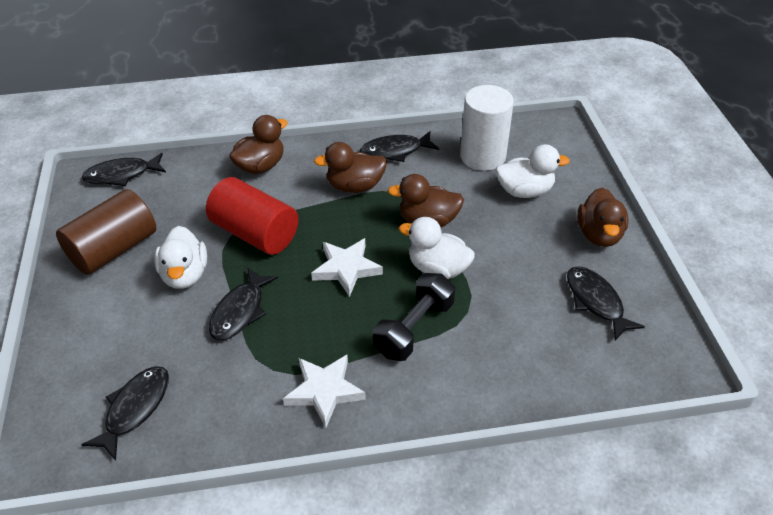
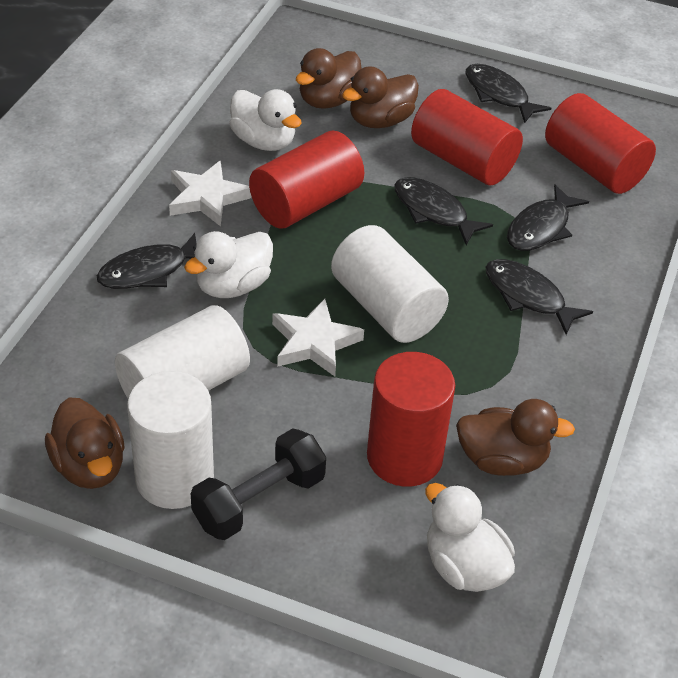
brown cylinder: [56,189,156,275] = 1 -> none = 0
red cylinder: [206,177,298,255] = 1 -> [249,131,364,229] [367,352,455,487] [411,89,523,186] [545,93,656,194] = 4
white cylinder: [460,85,514,171] = 1 -> [115,305,250,398] [127,371,214,509] [331,225,449,343] = 3

